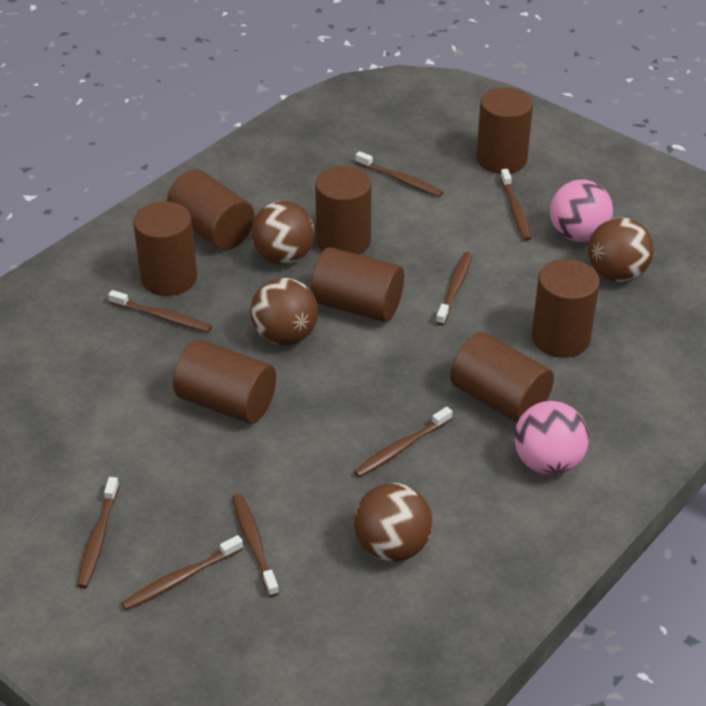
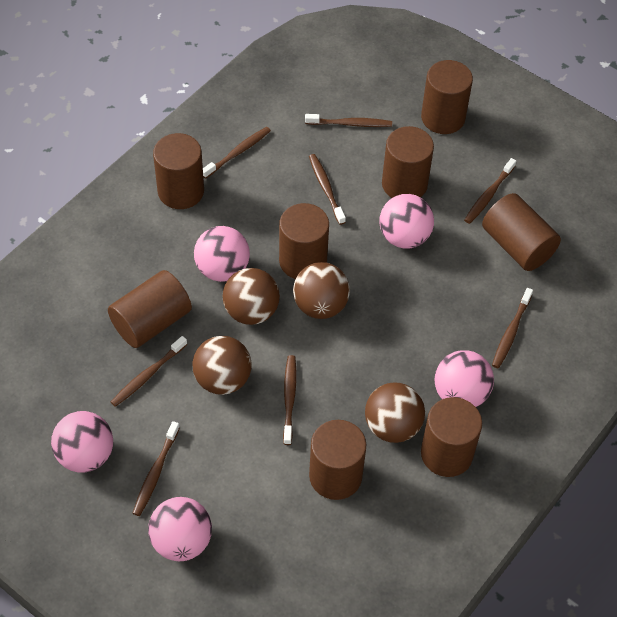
pink ball: [514,401,589,475] [550,180,613,242] = 2 -> [51,411,113,473] [148,497,212,561] [194,226,250,282] [379,194,434,249] [434,350,494,407] = 5

